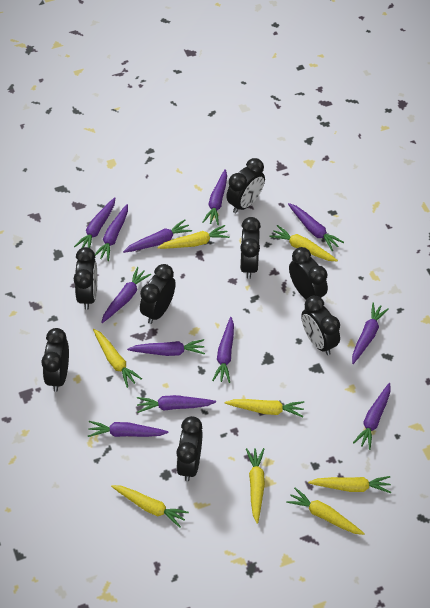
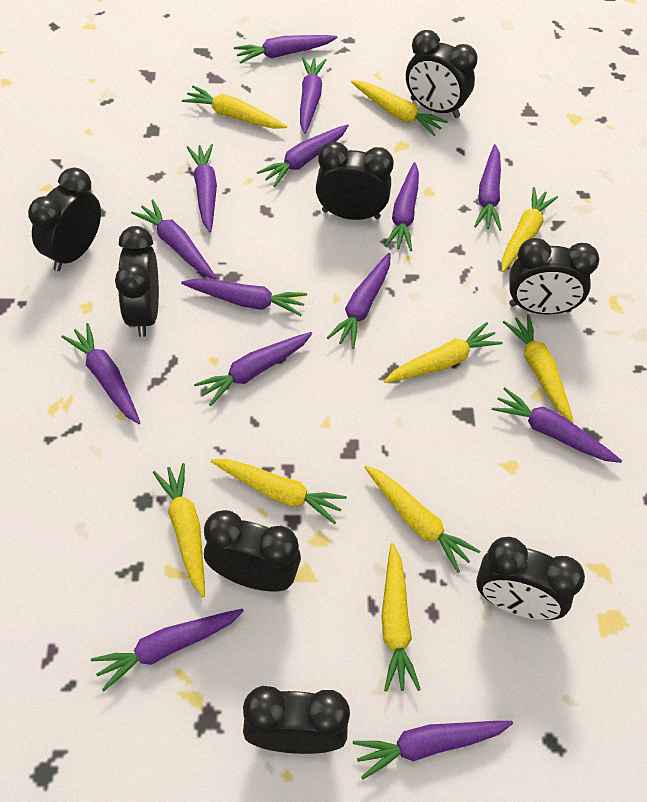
purple carrot: [74,197,115,248] [88,421,168,437] [95,204,128,261] [101,267,151,323] [123,219,192,253] [127,339,205,356] [137,395,216,413] [203,169,227,225] [212,317,234,383] [288,203,344,251] [352,303,389,364] [353,383,391,450] = 12 -> [62,323,140,424] [91,609,244,692] [131,199,216,279] [181,279,307,316] [187,144,217,232] [194,332,312,406] [234,35,338,64] [257,124,349,187] [300,57,326,134] [327,253,390,349] [353,721,513,779] [385,162,419,251] [474,144,502,231] [492,387,622,463] = 14
yellow carrot: [93,329,142,388] [111,485,189,528] [157,225,230,249] [225,399,304,417] [246,448,265,524] [270,225,338,261] [286,488,365,535] [308,476,391,493] = 8 -> [153,463,205,597] [182,85,287,129] [210,459,347,524] [351,80,448,136] [364,465,480,573] [381,543,421,692] [384,322,503,383] [502,187,558,272] [503,314,574,423] = 9

